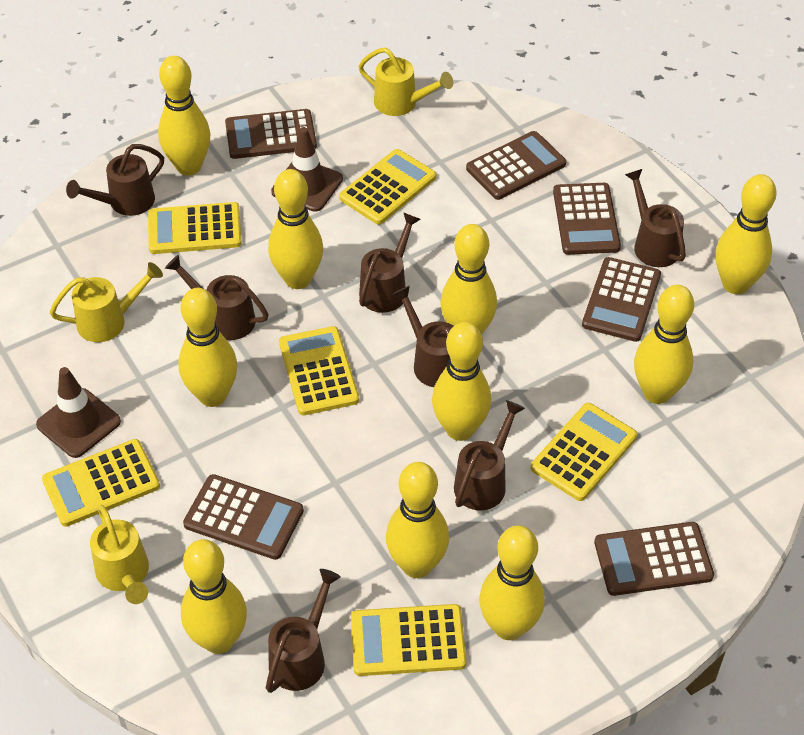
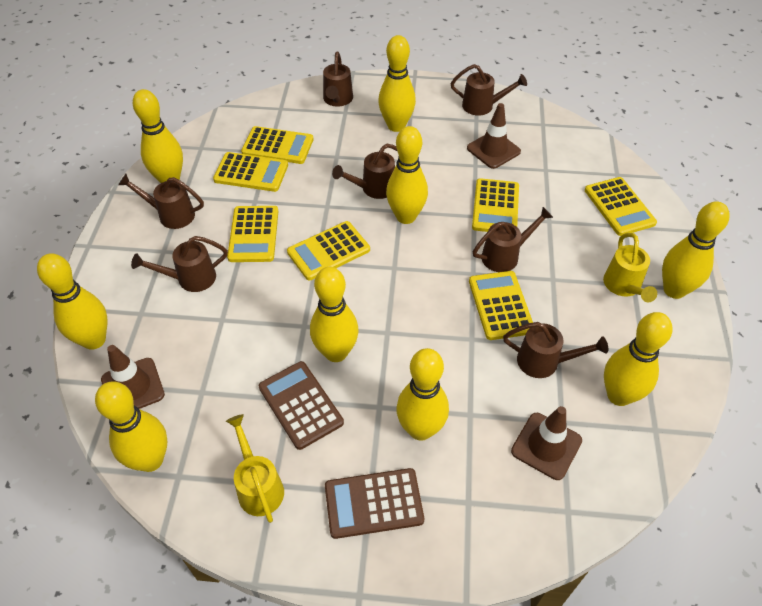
brown calculator: [183,474,304,560] [225,109,317,159] [466,131,566,200] [553,183,621,255] [582,257,661,342] [594,522,714,596] = 6 -> [259,361,344,450] [325,468,424,539] = 2
brown traffic cone: [36,367,121,458] [271,127,343,212] = 2 -> [101,345,165,409] [467,103,521,169] [511,406,582,480] = 3
yellow bowling pin: [158,56,211,175] [178,288,238,407] [181,539,247,654] [268,169,323,289] [386,462,449,578] [432,322,491,441] [440,224,497,335] [479,525,545,640] [634,285,694,404] [715,174,777,294] = 10 -> [37,253,108,350] [95,381,167,472] [133,89,183,183] [310,267,359,362] [378,35,416,132] [386,126,428,224] [396,348,449,441] [604,312,672,406] [662,201,730,299] = 9
yellow calculator: [42,439,160,527] [148,202,242,254] [279,326,359,415] [339,149,436,225] [351,604,466,676] [531,403,637,501] = 6 -> [213,152,288,192] [227,206,278,262] [241,126,313,164] [287,221,370,281] [469,271,533,340] [472,178,519,232] [585,177,657,236] = 7
yellow watering can: [50,262,163,342] [90,505,149,604] [358,47,453,116] = 3 -> [226,414,284,523] [603,233,657,302] = 2

